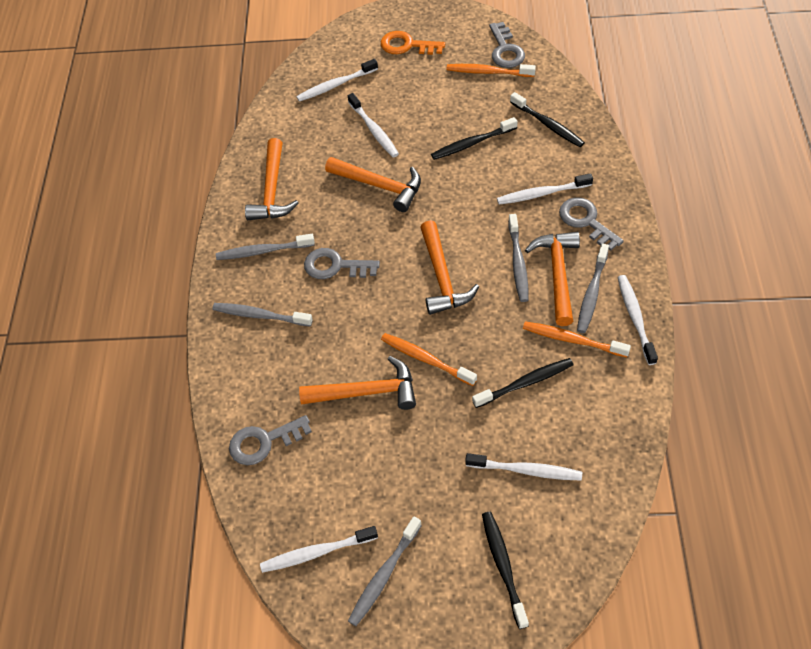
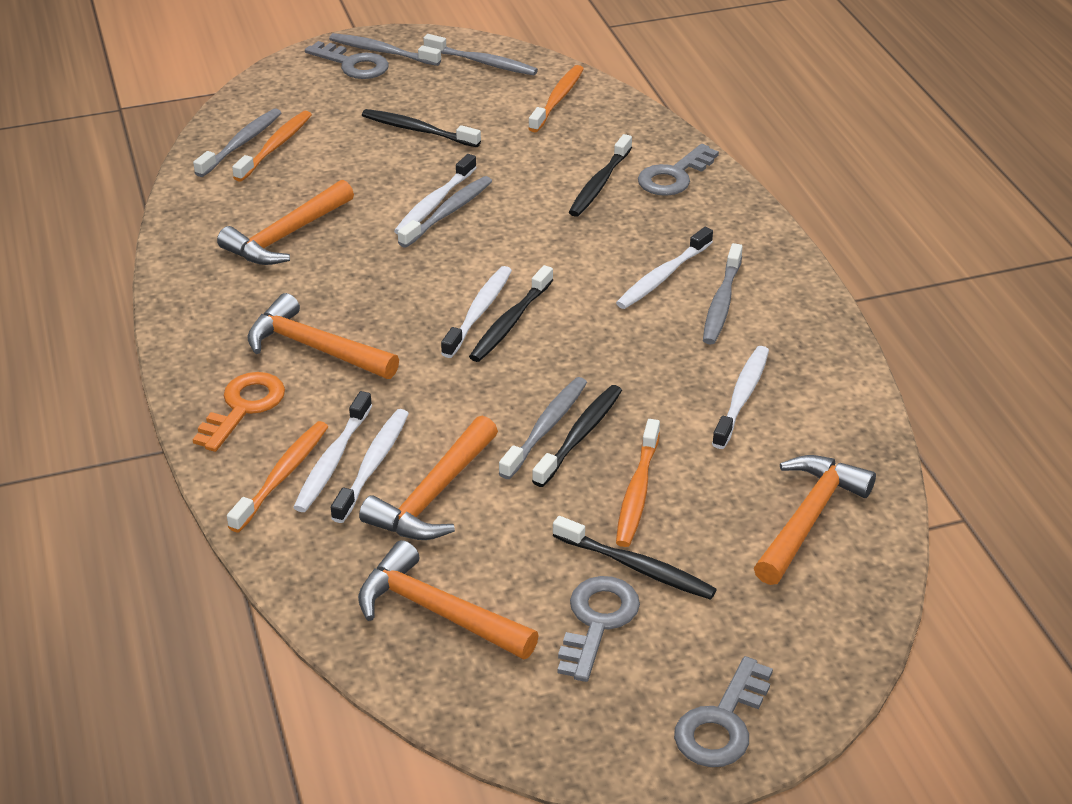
black toothbrush: [431,117,518,160] [472,358,573,408] [482,512,529,629] [510,92,585,147] = 4 -> [362,109,481,147] [469,265,553,362] [532,385,622,487] [553,516,717,600] [569,134,632,217] = 5
grey toothbrush: [212,303,313,327] [216,234,315,260] [348,517,422,626] [508,214,528,302] [577,243,609,333] = 5 -> [193,108,281,177] [329,33,441,66] [398,176,492,247] [424,34,538,75] [498,377,587,479] [703,243,743,344] = 6
orange toothbrush: [381,333,477,386] [446,64,536,77] [523,322,631,357] = 3 -> [227,421,328,532] [232,110,312,182] [528,65,584,132] [616,419,660,547] = 4

